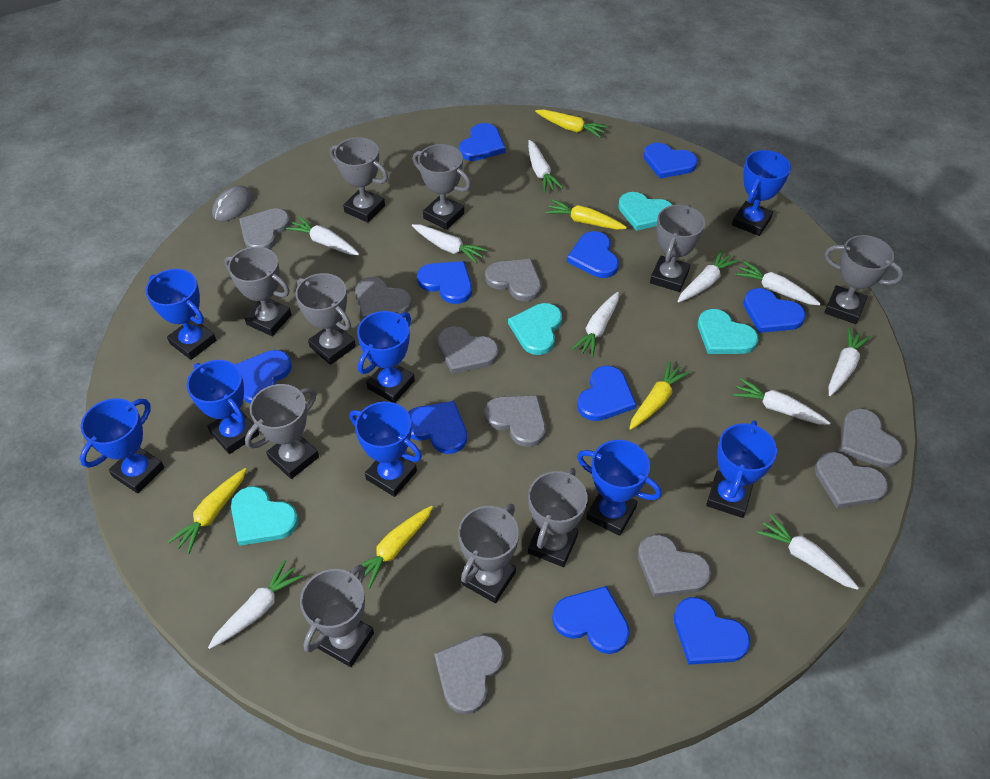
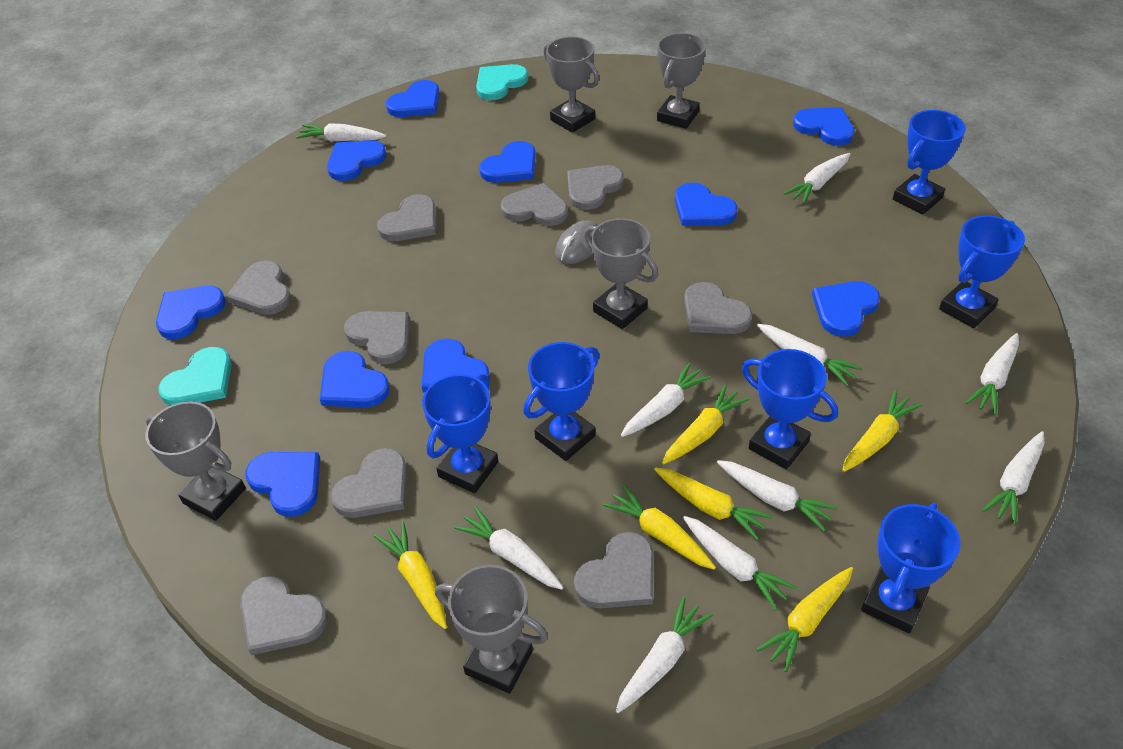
blue trophy: [80,398,164,493] [145,269,216,360] [187,360,259,454] [350,402,422,497] [357,311,415,403] [577,440,662,536] [706,420,777,518] [732,150,791,236] = 8 -> [422,374,499,493] [523,342,599,461] [742,349,838,469] [861,503,961,633] [893,110,966,214] [939,215,1025,328] = 6
grey trophy: [224,247,292,336] [245,384,319,479] [295,273,356,365] [300,565,374,667] [330,137,388,223] [413,144,471,230] [458,504,519,603] [528,468,588,567] [650,205,705,292] [824,235,904,324] = 10 -> [146,401,246,521] [435,565,548,694] [543,36,599,133] [584,218,658,329] [657,33,706,129] = 5
turquoise heart: [231,486,299,546] [508,303,562,355] [618,192,672,231] [698,309,758,354] = 4 -> [158,347,232,406] [476,64,528,100] = 2
yellow carrot: [168,468,247,554] [361,506,433,589] [535,109,608,138] [545,199,627,230] [629,361,690,430] = 5 -> [374,521,447,629] [603,485,716,570] [654,468,773,540] [662,385,749,464] [756,567,853,672] [842,390,922,472] = 6

